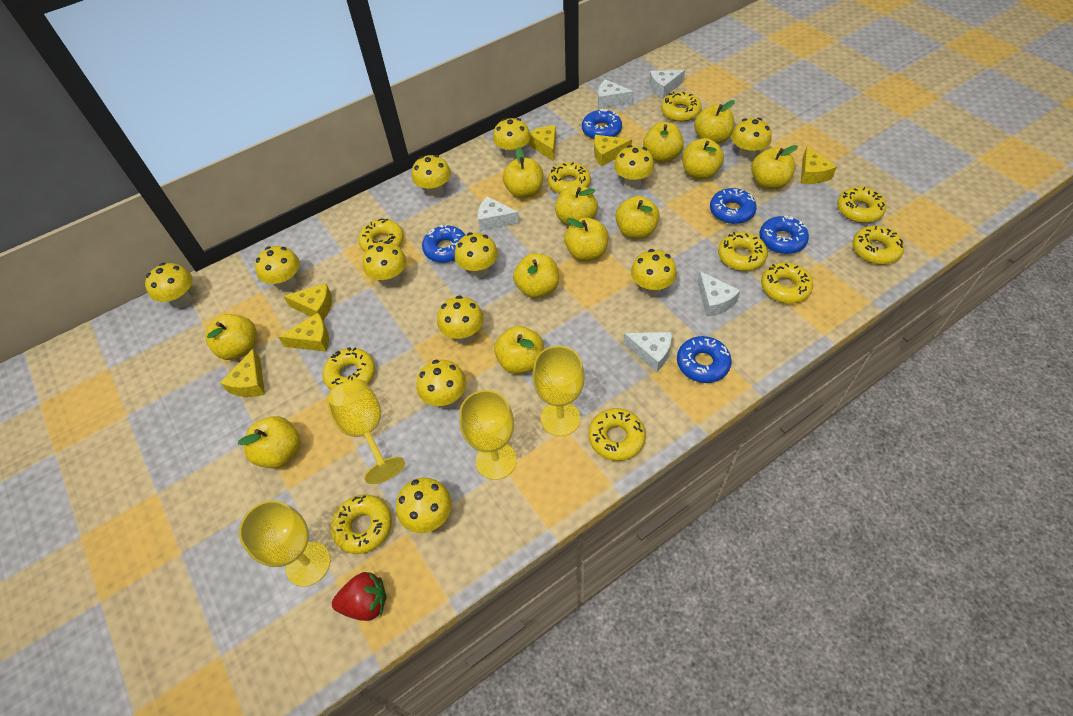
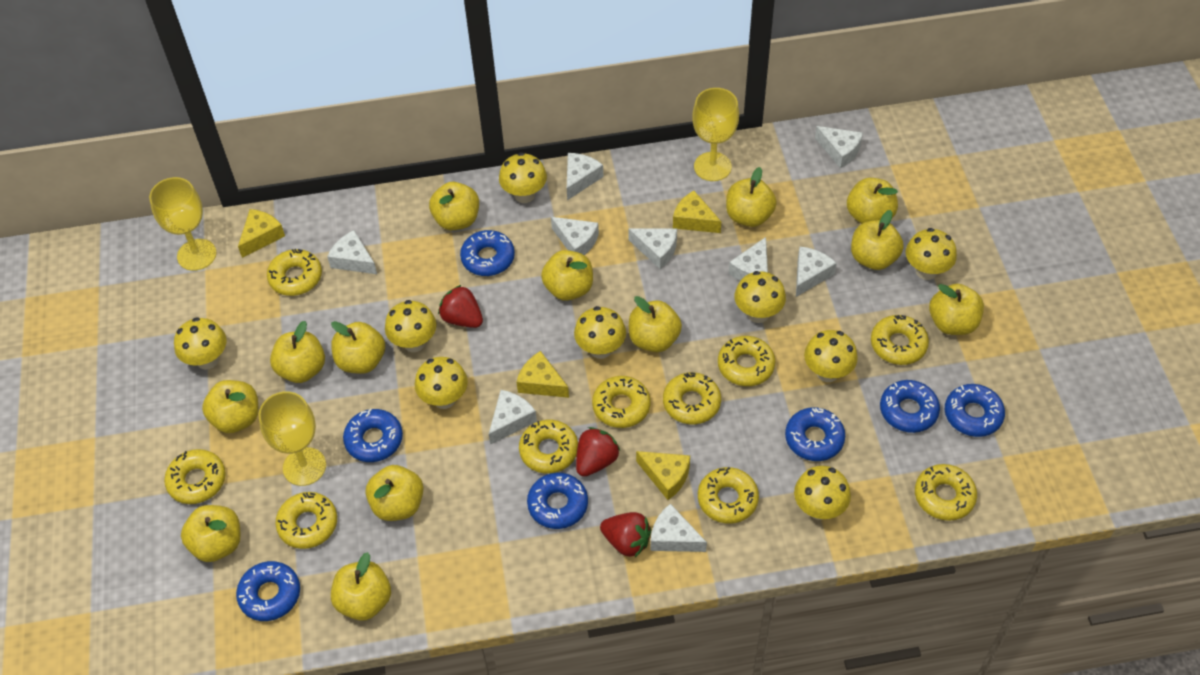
blue donut: [422,224,465,263] [582,109,622,139] [677,336,731,383] [710,188,757,224] [759,216,809,254] = 5 -> [236,561,300,621] [343,409,403,462] [460,230,515,276] [527,473,588,529] [785,407,845,461] [880,380,940,433] [945,384,1005,437] = 7
red strawberry: [332,572,387,621] = 1 -> [438,285,483,328] [576,427,620,477] [600,512,651,557] = 3
white cheese: [478,196,519,231] [598,79,634,109] [623,332,672,372] [649,70,685,98] [697,271,740,316] = 5 -> [327,230,377,274] [489,390,537,445] [551,217,599,255] [567,153,604,200] [628,228,677,269] [650,504,707,552] [729,237,768,281] [796,246,837,297] [815,126,863,168] = 9
yellow apple: [205,314,256,360] [238,416,300,468] [494,326,544,374] [503,147,543,198] [513,253,559,298] [555,185,598,226] [564,217,608,261] [615,196,660,239] [643,122,684,163] [682,138,724,180] [694,100,735,144] [751,145,798,189] = 12 -> [181,505,240,562] [202,380,259,433] [270,321,325,383] [331,321,385,374] [331,552,391,621] [366,465,424,521] [429,182,479,230] [541,250,593,301] [629,296,682,352] [726,167,777,227] [847,178,898,224] [851,210,903,270] [929,284,984,335] = 13
yellow cheese: [220,349,265,397] [278,313,329,352] [283,283,332,320] [528,125,556,161] [594,135,632,166] [801,146,837,184] = 6 -> [238,209,285,258] [517,351,569,398] [636,451,690,500] [673,191,721,233] = 4
yellow goblet: [239,500,331,587] [327,379,405,484] [459,390,517,480] [532,346,585,436] = 4 -> [149,177,217,271] [258,391,326,486] [692,88,739,181] = 3
yellow mushroom: [145,263,193,308] [255,246,300,291] [363,241,407,287] [396,478,452,533] [412,155,451,198] [417,360,466,408] [437,295,484,344] [455,232,498,278] [493,118,531,160] [614,145,654,190] [631,249,677,297] [731,118,772,162] = 12 -> [174,317,227,370] [385,300,437,352] [415,357,468,409] [499,152,547,203] [574,306,626,359] [734,271,786,323] [794,466,851,520] [804,330,858,382] [906,228,957,280] = 9

